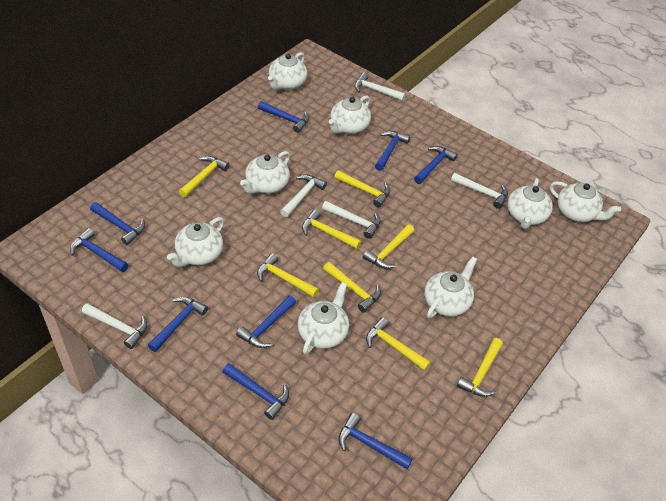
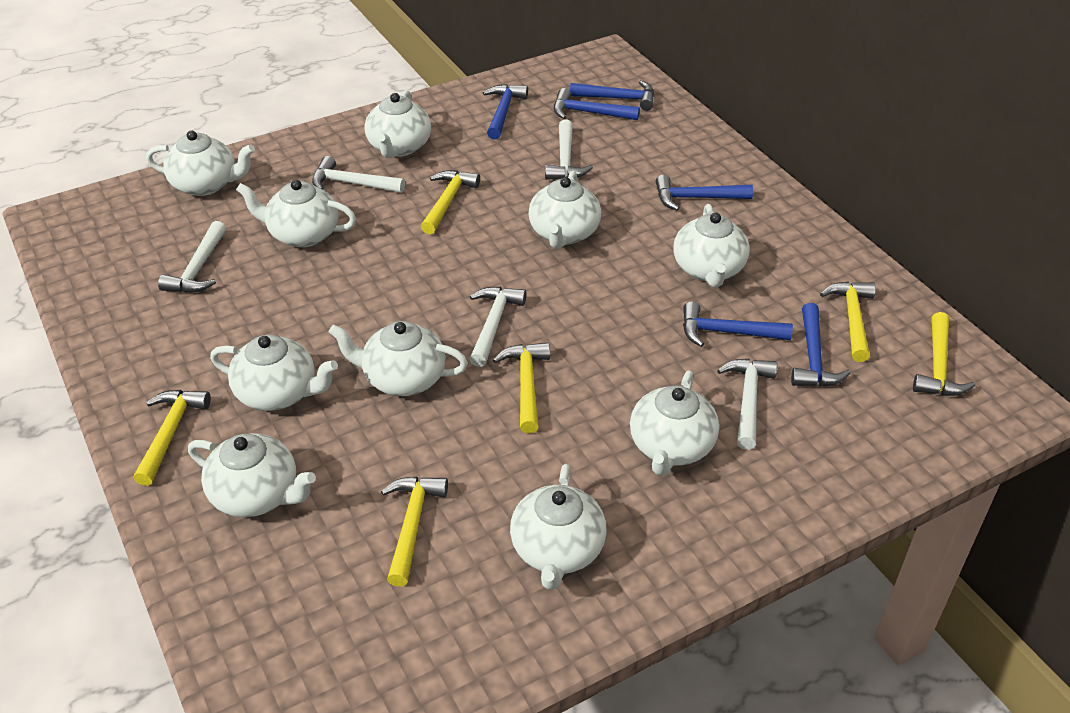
blue hammer: [70,228,128,272] [90,202,145,245] [148,297,208,352] [223,363,289,420] [236,295,296,348] [258,101,309,133] [338,413,413,469] [375,131,410,171] [414,146,458,184] = 9 -> [483,84,528,139] [554,88,640,120] [570,80,654,111] [656,175,753,211] [683,301,793,347] [791,303,851,387] = 6
white teapot: [167,217,224,267] [240,151,290,194] [268,52,307,90] [298,282,349,355] [329,96,371,134] [425,257,477,318] [507,178,553,229] [550,181,621,222] = 8 -> [146,130,255,196] [188,433,316,517] [210,335,338,411] [236,180,356,247] [329,321,468,396] [364,90,431,158] [510,464,607,590] [528,171,601,249] [630,370,719,476] [673,204,749,287] = 10
yellow hammer: [179,156,229,197] [257,253,319,298] [302,209,361,249] [323,262,381,313] [334,170,390,207] [363,224,414,269] [366,317,431,371] [457,338,503,397] = 8 -> [133,390,211,486] [381,477,448,587] [421,170,480,235] [493,342,550,433] [820,281,876,362] [913,312,975,396] = 6

